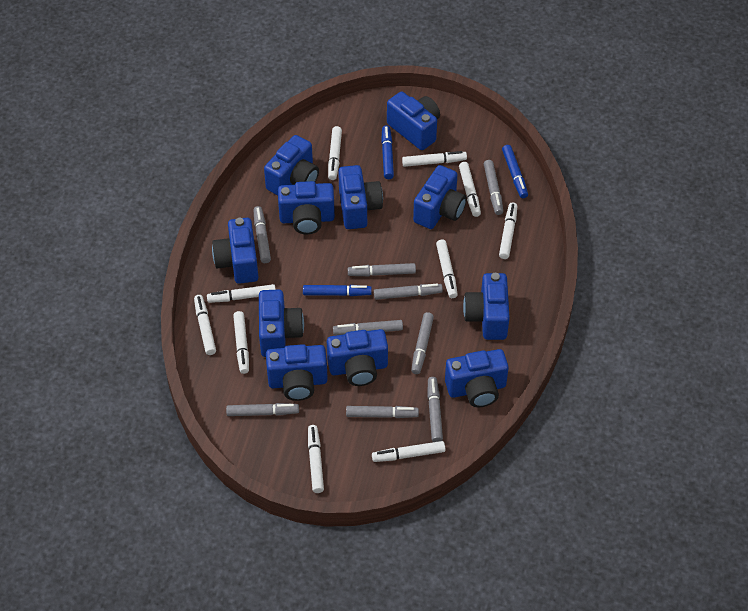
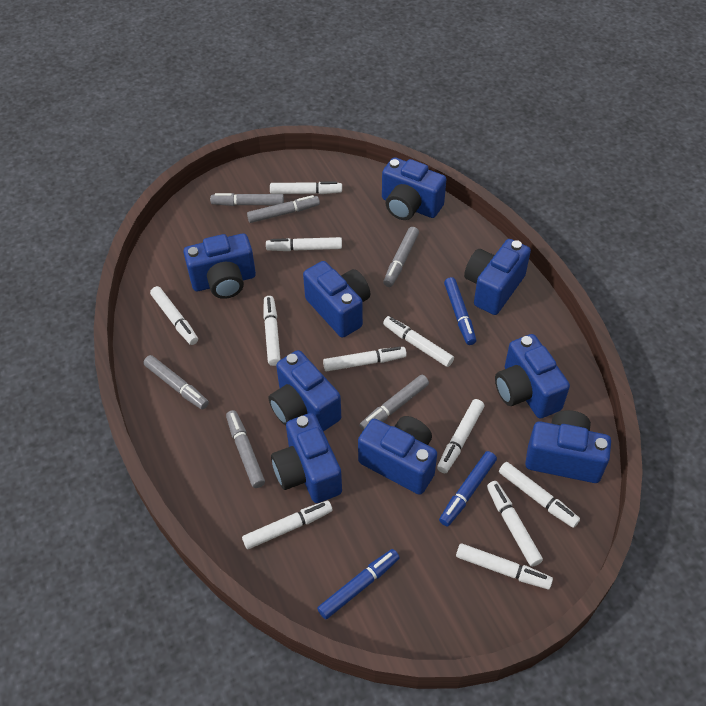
blue camera: [212,218,258,284] [259,290,304,357] [264,135,319,195] [266,344,328,401] [278,181,335,234] [327,329,388,386] [338,165,383,229] [387,92,440,150] [413,165,467,229] [445,349,509,407] [463,273,510,340] = 11 -> [183,233,256,299] [268,350,341,432] [271,413,342,503] [303,261,370,338] [358,416,437,495] [382,157,446,220] [464,239,531,315] [495,334,570,419] [525,410,611,483] = 9
grey marker: [226,403,299,416] [253,206,271,263] [333,320,403,335] [346,406,419,418] [348,263,416,276] [374,284,443,300] [411,312,434,374] [428,377,443,442] [484,160,503,215] = 9 -> [143,355,209,409] [210,193,284,206] [226,410,265,488] [247,195,320,223] [359,375,429,431] [383,227,419,287] = 6
white marker: [194,295,216,355] [207,284,276,303] [233,311,249,374] [308,425,324,493] [328,126,342,180] [372,441,445,462] [402,151,467,167] [436,240,458,298] [459,162,481,217] [499,202,517,259] = 10 -> [150,286,198,345] [242,501,333,549] [263,296,281,366] [266,237,342,251] [270,181,342,194] [323,347,407,371] [383,316,454,367] [437,399,484,473] [456,543,553,589] [487,481,543,567] [499,462,580,528] = 11

